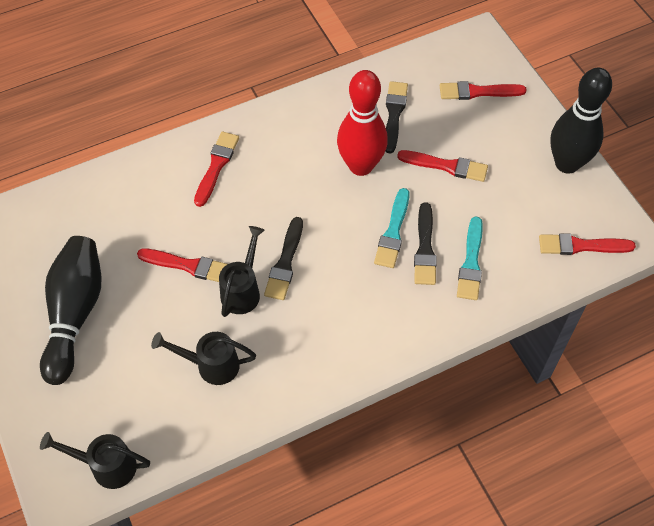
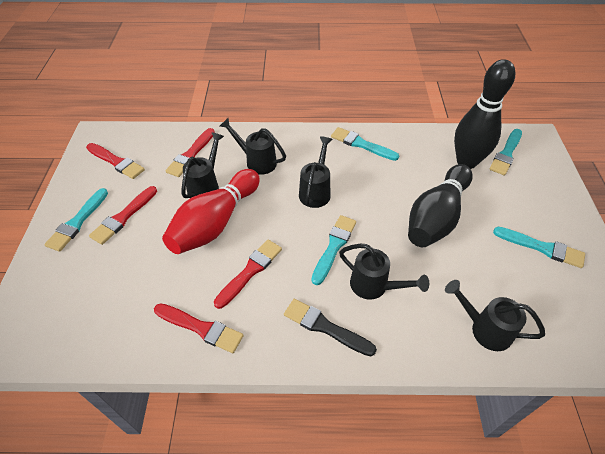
black brush: [264,217,303,300] [385,81,408,153] [414,202,437,285] = 3 -> [284,299,377,356] = 1
black watering can: [40,432,150,489] [151,332,256,385] [219,226,265,317] = 3 -> [181,132,224,198] [220,118,286,175] [299,136,333,208] [339,244,429,299] [445,280,545,351] = 5
turquoise brush: [374,188,410,268] [457,216,483,300] = 2 -> [44,188,108,252] [311,215,356,285] [331,127,399,161] [489,129,522,175] [493,227,585,268] = 5

